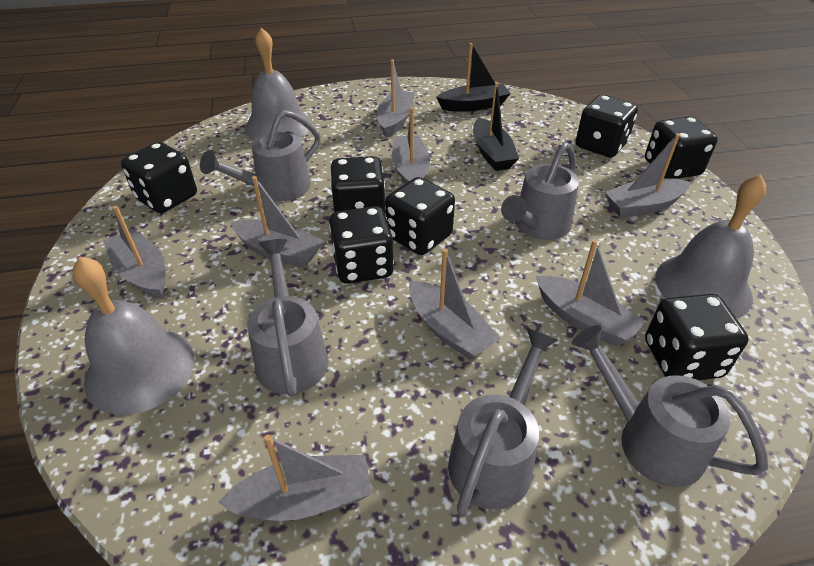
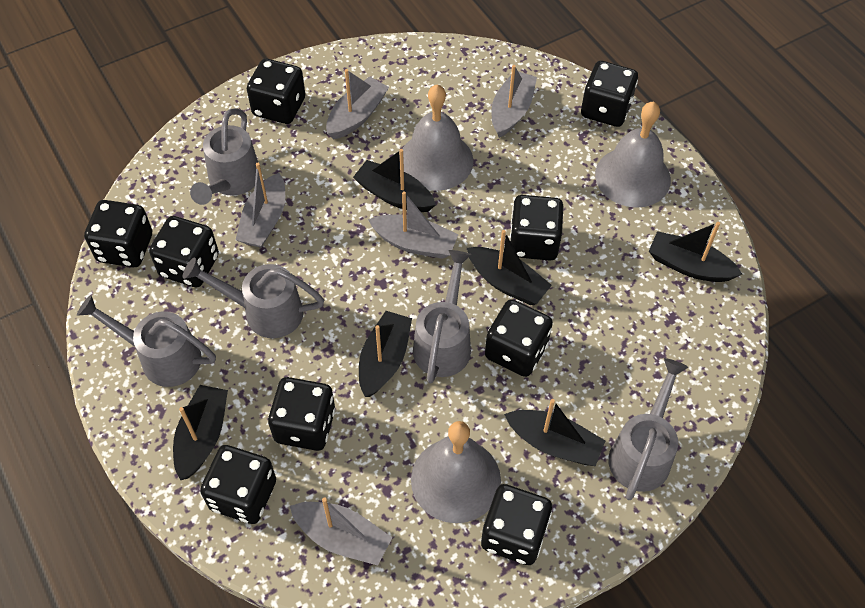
black boat: [436,43,511,112] [473,82,519,171] = 2 -> [173,385,228,480] [353,149,436,212] [359,311,412,397] [467,230,552,305] [504,399,605,466] [649,222,742,282] = 6
black dice: [121,142,197,213] [329,206,394,284] [331,156,385,213] [385,177,455,255] [576,95,638,158] [645,116,718,179] [645,294,749,380] = 7 -> [84,200,152,267] [149,216,219,287] [200,445,276,524] [247,59,305,124] [268,377,335,451] [481,484,552,565] [485,299,553,377] [510,195,564,261] [581,61,638,127] = 9
grey boat: [103,206,166,299] [218,435,372,521] [231,176,324,267] [377,59,415,138] [392,107,430,184] [409,249,501,360] [536,239,645,346] [605,133,691,218] = 8 -> [236,163,285,248] [290,497,392,566] [326,69,389,139] [368,191,459,259] [492,65,537,138] = 5

